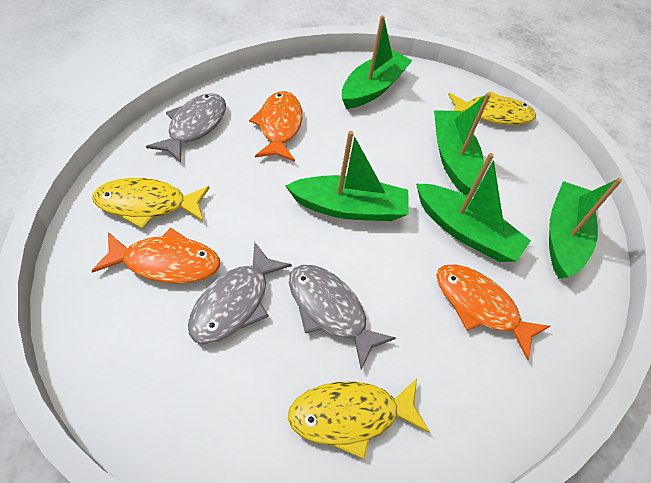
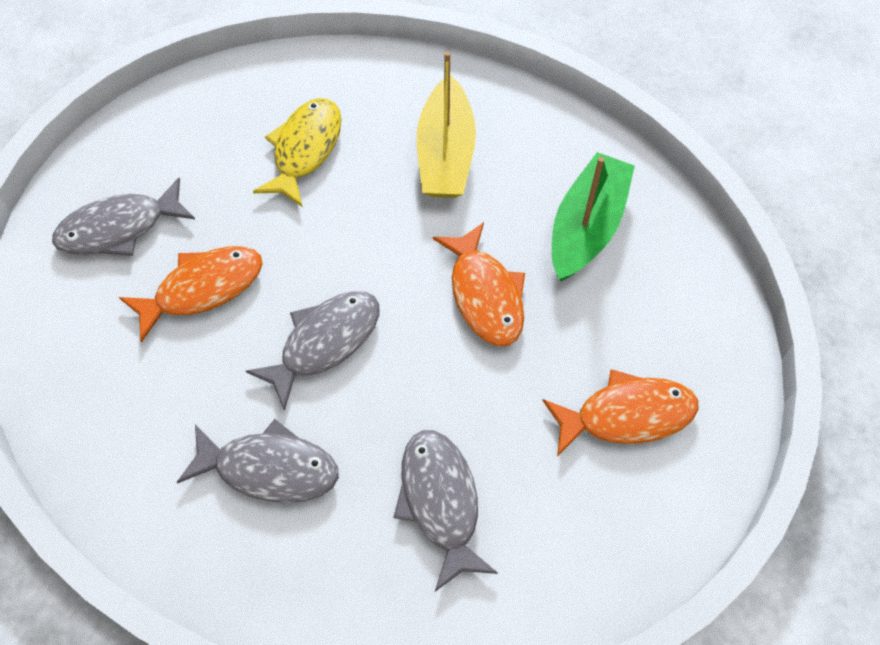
green boat: [285,131,409,221] [342,15,412,109] [416,153,531,262] [434,93,491,196] [549,178,622,279] = 5 -> [552,152,635,281] = 1
grey fish: [146,93,226,163] [188,242,292,344] [289,265,396,369] = 3 -> [52,178,195,256] [177,419,339,503] [246,291,379,411] [393,430,498,592] = 4
yellow boat: none = 0 -> [417,51,476,198] = 1
yellow fish: [93,178,210,229] [288,379,430,459] [448,91,536,125] = 3 -> [253,98,341,207] = 1

